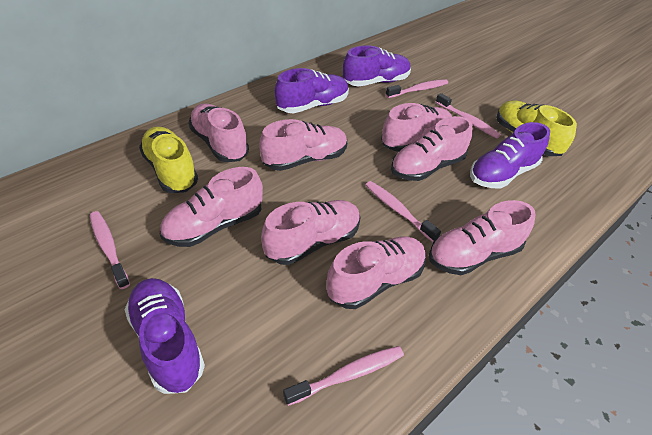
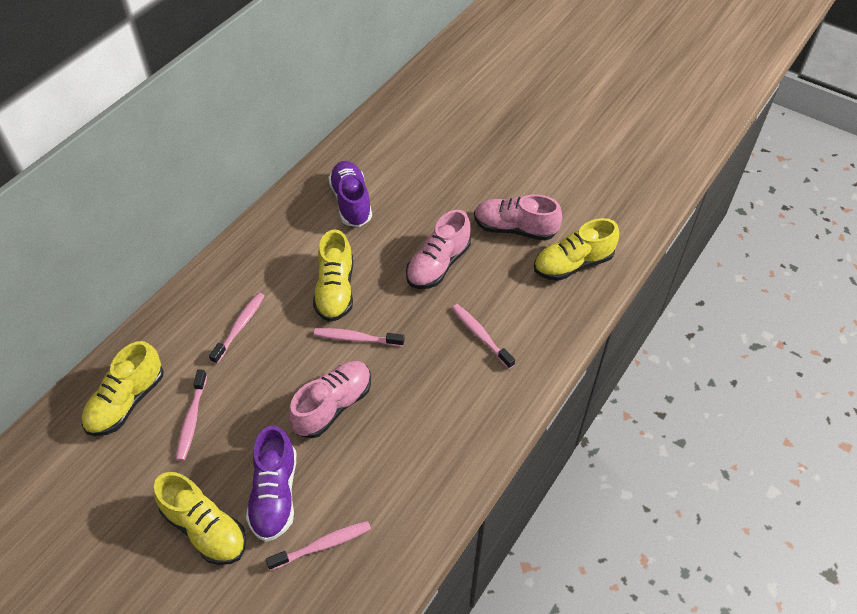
pink shoe: [160,167,263,247] [188,103,249,162] [259,119,347,171] [261,200,361,265] [327,237,426,309] [381,103,452,152] [391,116,473,181] [429,200,535,275] = 8 -> [288,361,371,438] [406,210,471,289] [474,194,562,241] = 3
purple shoe: [125,278,205,394] [274,68,349,113] [343,45,411,87] [470,122,550,188] = 4 -> [246,425,296,542] [328,161,372,227] = 2
yellow shoe: [139,126,198,193] [496,100,577,156] = 2 -> [81,341,164,436] [153,472,246,565] [313,229,353,322] [534,218,619,281] = 4

